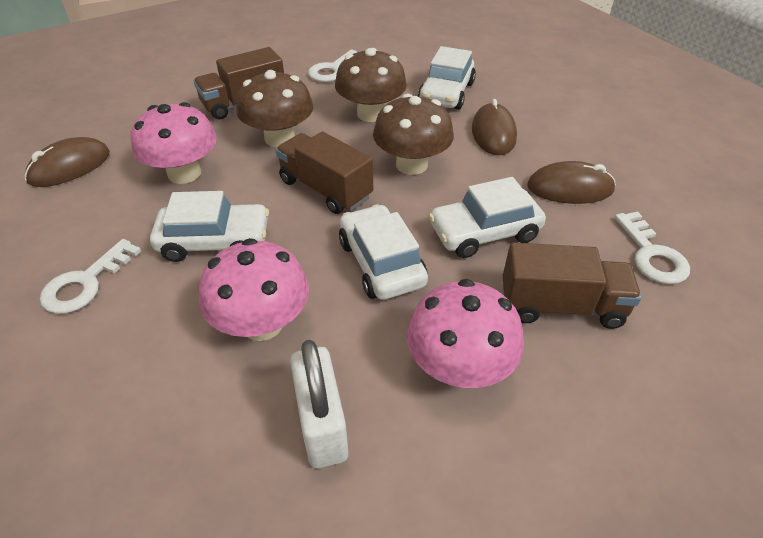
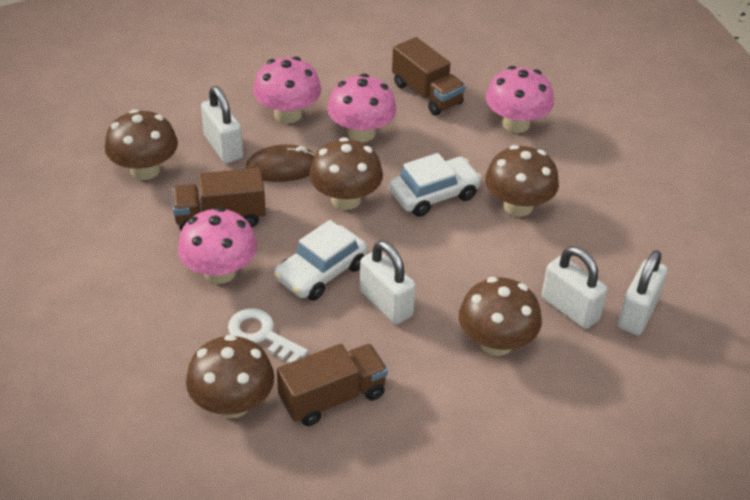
brown mouse: [25,137,110,187] [472,99,517,155] [527,161,616,204] = 3 -> [245,144,315,182] = 1
brown mushroom: [237,70,314,147] [335,48,407,122] [373,94,454,175] = 3 -> [105,109,178,180] [186,334,274,418] [309,137,383,210] [459,277,542,356] [485,145,559,217] = 5
pink mushroom: [131,102,217,184] [199,238,309,341] [407,279,524,388] = 3 -> [178,207,257,284] [253,57,321,123] [327,74,397,142] [486,66,554,133] = 4
white car: [150,191,269,262] [339,204,428,300] [418,46,476,110] [429,177,546,258] = 4 -> [274,220,368,301] [389,153,482,217] = 2
white key: [40,239,141,314] [308,49,357,82] [614,212,690,284] = 3 -> [228,308,308,364] = 1
white padlock: [290,340,348,468] = 1 -> [201,86,243,163] [360,240,416,324] [542,246,607,329] [618,250,667,335] = 4

